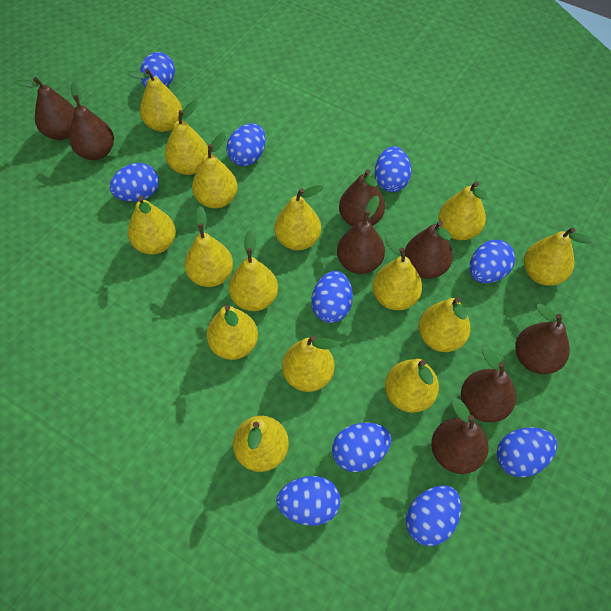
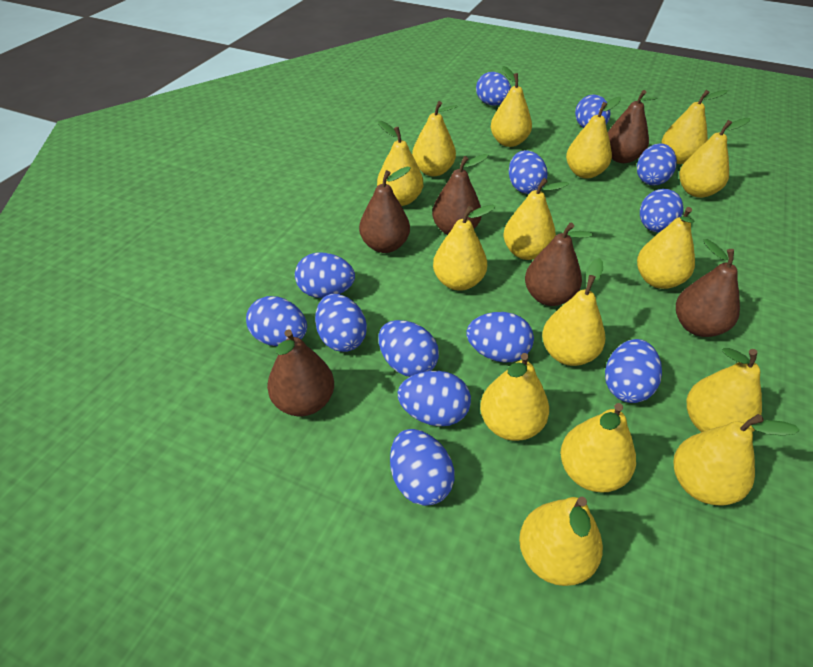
blue egg: [109,163,159,202] [140,52,175,87] [226,123,266,166] [276,476,340,526] [312,271,353,323] [332,422,391,472] [375,146,412,192] [406,485,462,546] [469,240,515,283] [497,427,557,477] = 10 -> [246,296,307,346] [295,253,355,298] [315,294,367,352] [378,320,439,377] [390,429,455,506] [398,371,471,426] [467,312,534,363] [476,72,511,106] [509,150,548,194] [575,95,610,128] [605,339,662,403] [637,143,677,186] [640,189,684,233] = 13
brown pear: [15,77,75,140] [69,81,114,160] [337,196,385,274] [339,169,385,227] [405,221,453,279] [431,398,489,474] [461,347,516,422] [515,304,570,374] = 8 -> [267,329,334,416] [359,167,411,253] [432,154,488,235] [525,223,593,306] [608,90,657,163] [676,239,740,337] = 6

